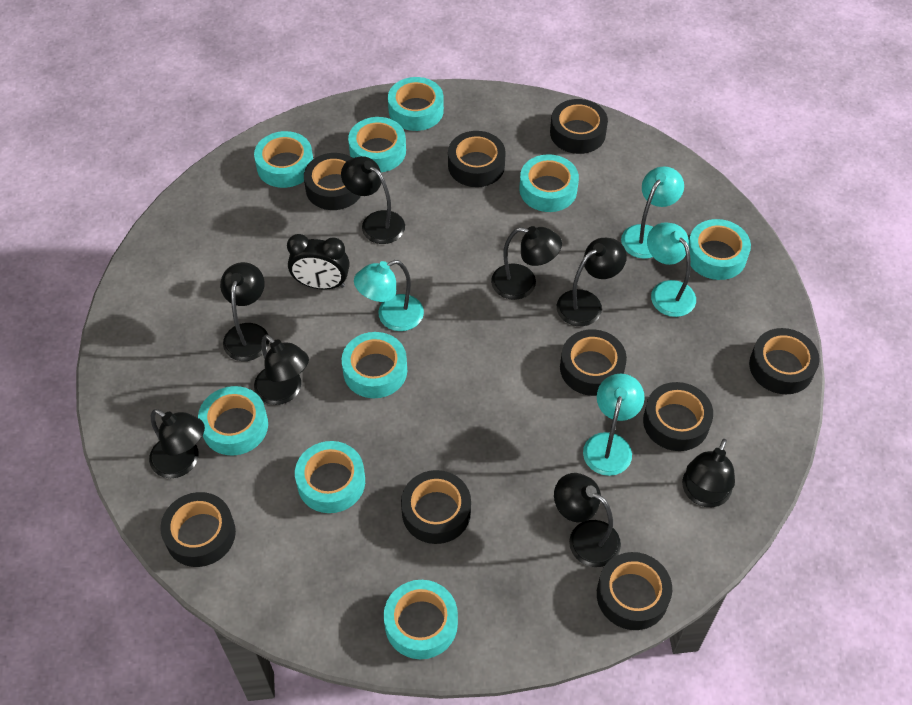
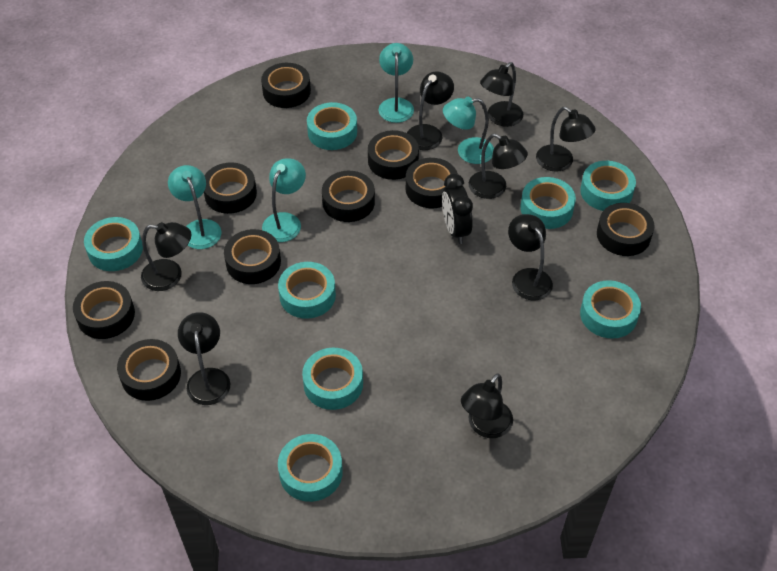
turquoise tape: [198,386,268,456] [254,131,313,188] [295,441,365,513] [342,332,407,398] [348,117,406,172] [384,580,458,659] [388,77,444,131] [519,154,579,212] [689,219,751,280] = 9 -> [84,217,143,271] [278,262,336,319] [278,434,343,502] [302,348,363,410] [307,102,357,150] [520,177,576,229] [580,161,636,211] [580,280,641,339] = 8

